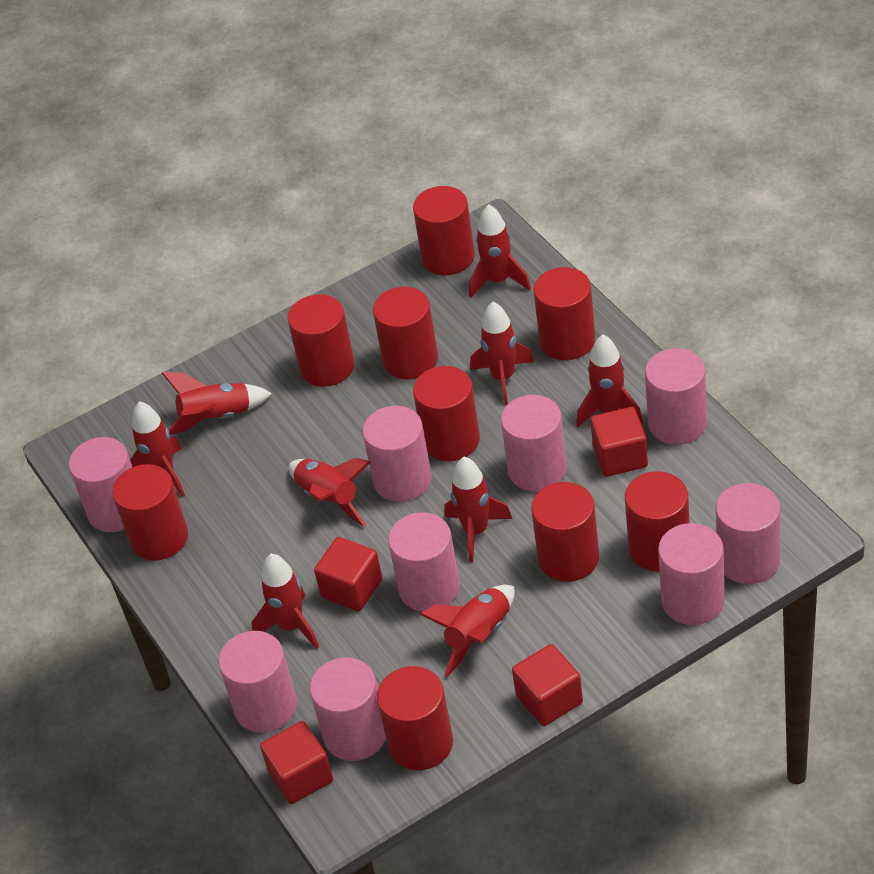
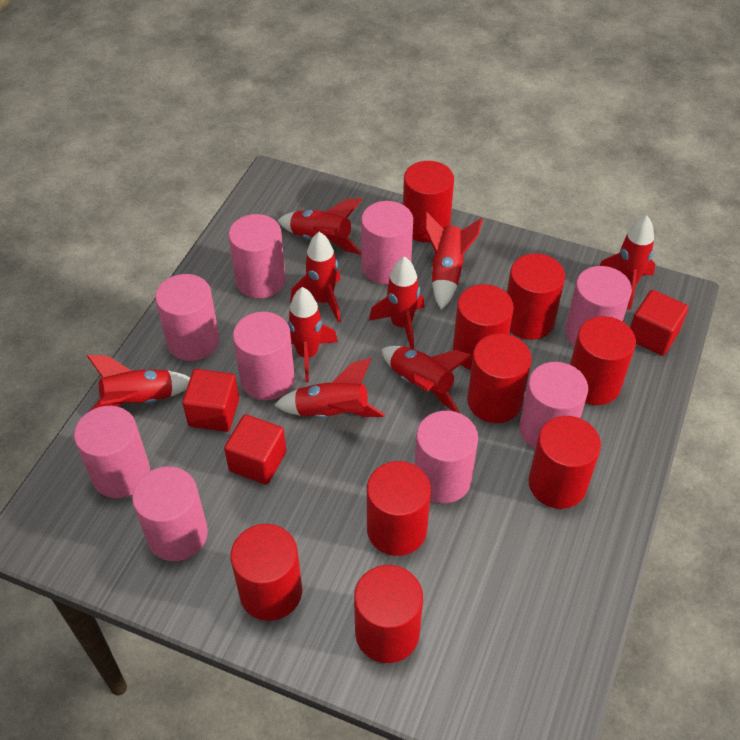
red cube: [260,721,333,804] [314,537,383,612] [512,644,583,726] [590,407,648,477] = 4 -> [182,369,239,432] [224,414,286,485] [630,290,689,356] = 3

